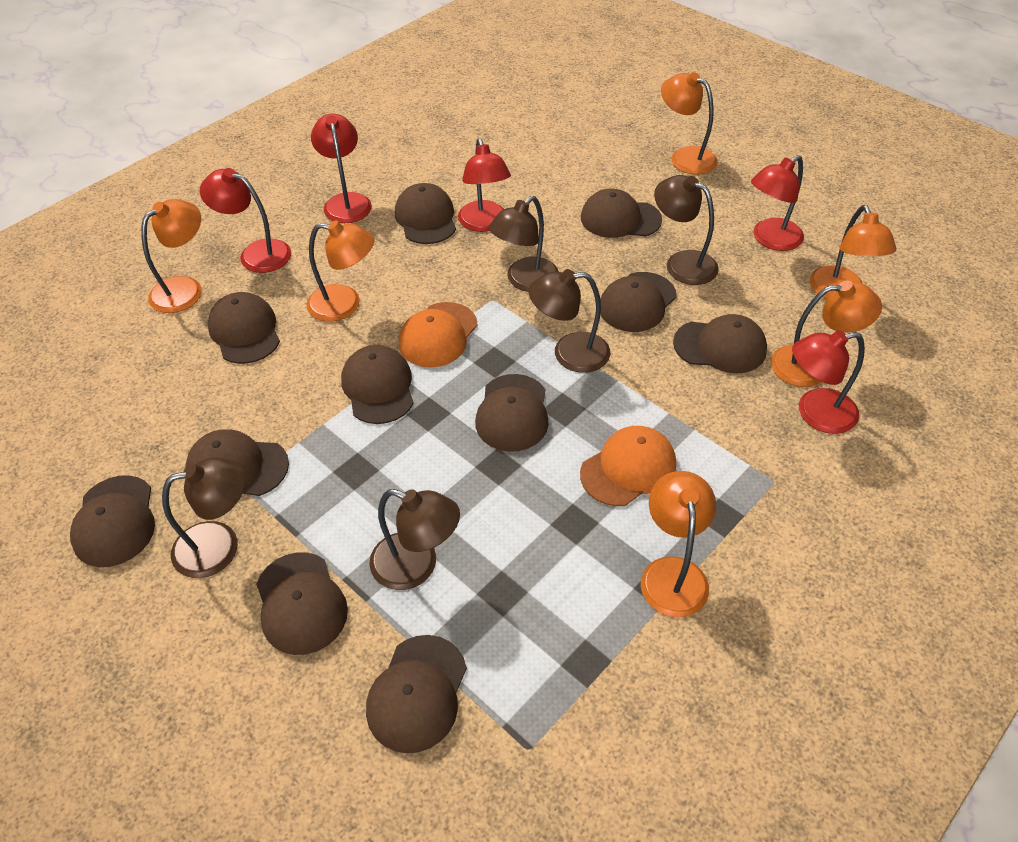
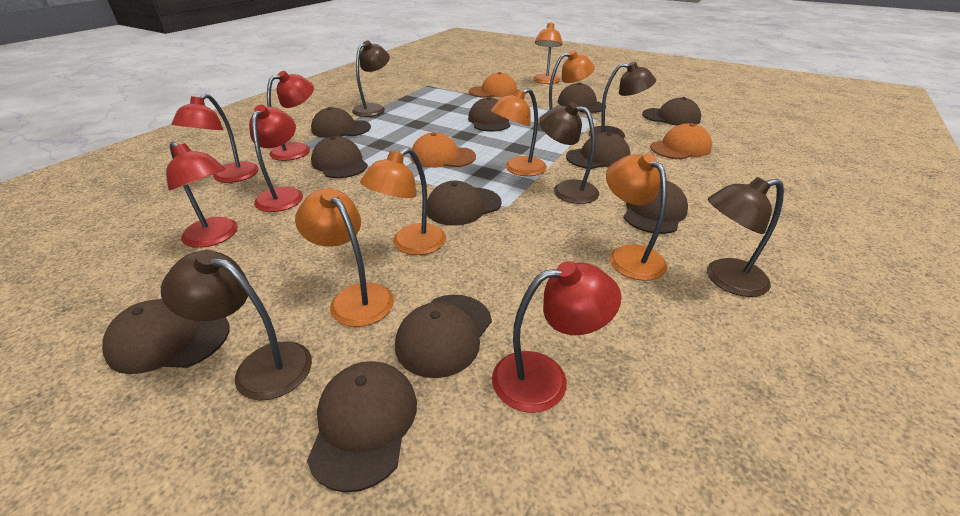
orange cap: [399,302,477,367] [580,426,676,506] = 2 -> [411,132,476,168] [469,72,517,98] [650,123,712,159] = 3

